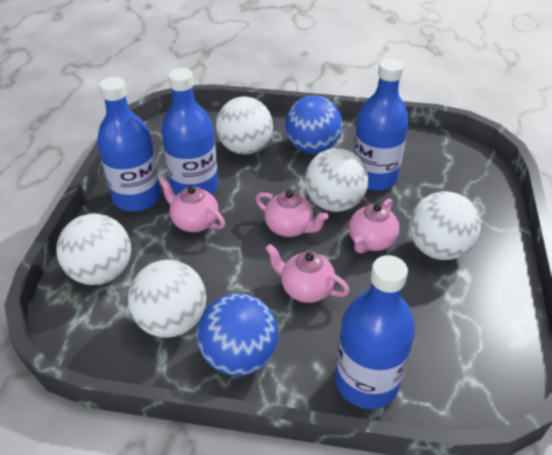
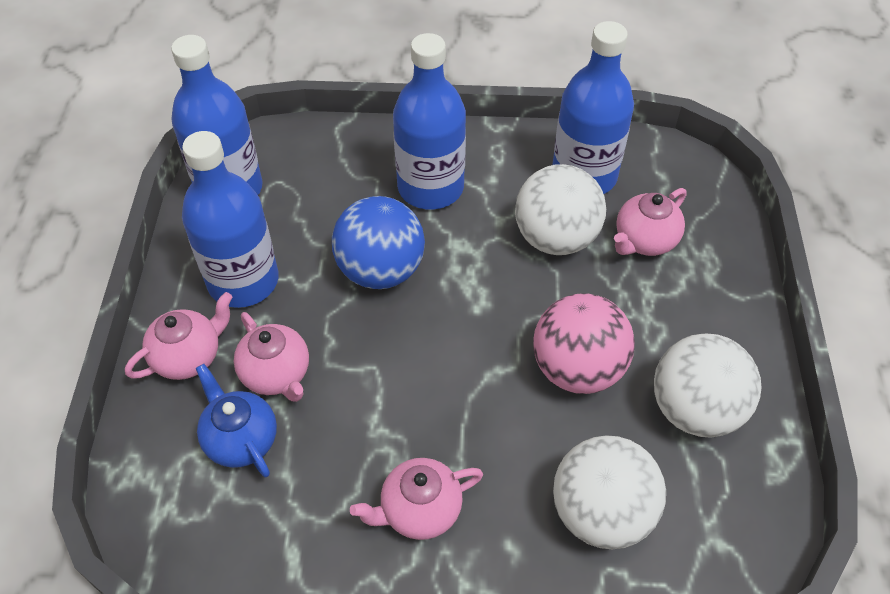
blue ball: [197,293,279,376] [285,96,342,153] = 2 -> [332,196,425,289] = 1
blue teapot: none = 0 -> [196,364,277,477] = 1
pink ball: none = 0 -> [533,293,635,394] = 1
white ball: [56,214,131,285] [128,260,206,338] [216,97,273,154] [305,148,368,212] [409,191,481,260] = 5 -> [515,164,606,255] [553,435,666,549] [654,334,762,438] = 3

